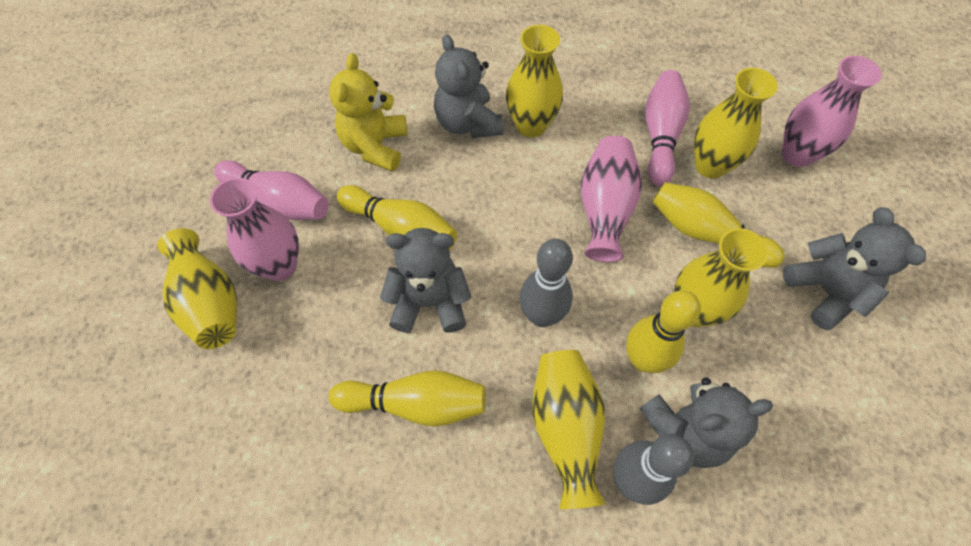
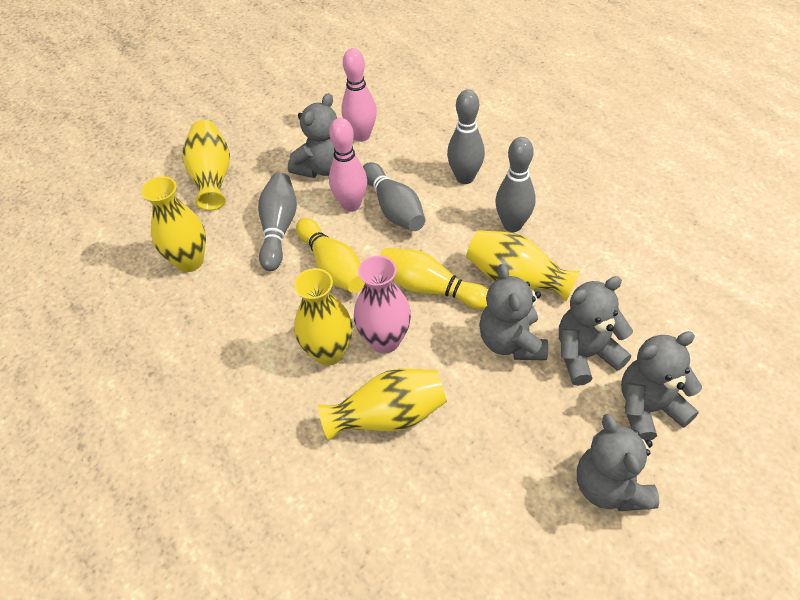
grey bowling pin: [519,239,573,327] [613,434,694,505] = 2 -> [258,172,297,271] [363,162,425,231] [447,89,485,184] [495,137,536,232] = 4
grey teddy bear: [380,228,471,333] [434,34,503,138] [640,378,773,468] [783,207,926,330] = 4 -> [288,93,337,178] [479,264,548,360] [559,276,633,386] [577,414,659,511] [621,331,702,441] = 5
pink vase: [210,178,299,281] [581,136,642,262] [782,56,882,167] = 3 -> [354,256,411,353] = 1
yellow bowling pin: [329,370,486,427] [337,185,457,251] [626,290,701,373] [653,182,785,268] = 4 -> [296,218,365,293] [380,248,488,310] = 2
yellow teddy bear: [329,53,408,172] = 1 -> none = 0

